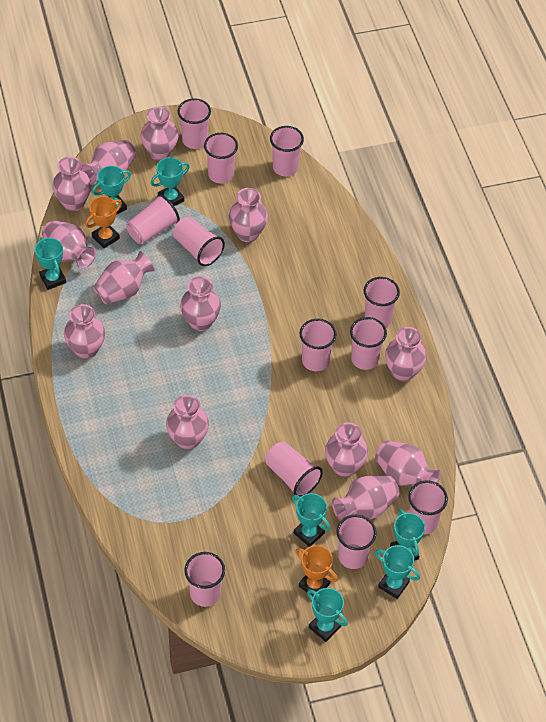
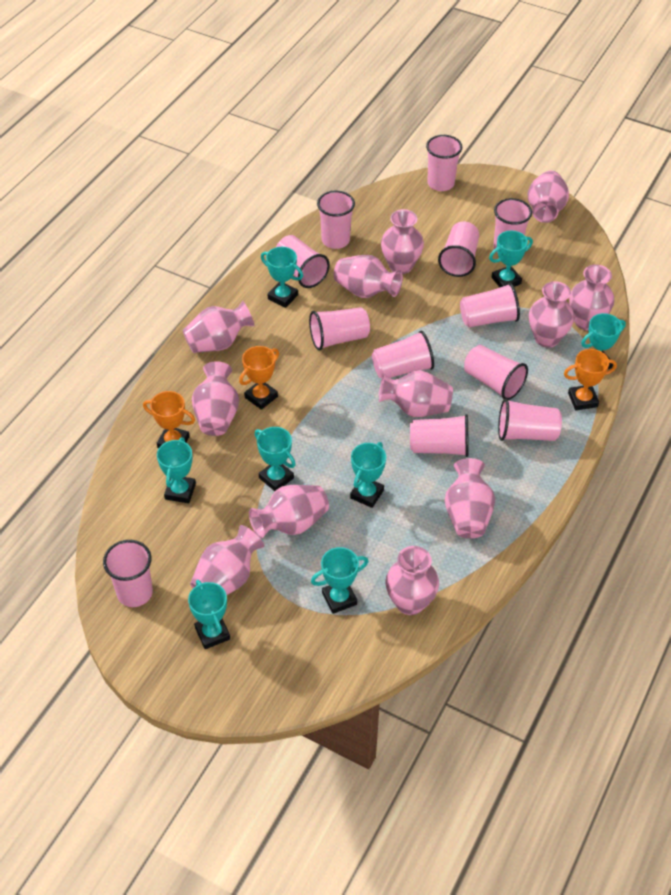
orange trophy: [85,196,122,248] [296,545,338,597] = 2 -> [143,391,195,448] [239,346,279,410] [564,349,617,410] = 3
pink vase: [42,220,96,269] [52,157,91,211] [64,304,105,359] [81,140,136,185] [93,251,155,305] [141,106,178,161] [166,395,209,450] [180,276,221,331] [229,188,268,242] [325,422,368,477] [332,476,399,521] [375,440,441,486] [385,327,426,381] = 13 -> [182,301,255,353] [190,525,264,595] [192,361,239,436] [249,485,329,538] [334,255,403,298] [379,370,453,417] [381,209,424,274] [385,546,439,615] [445,458,495,538] [528,171,569,223] [529,281,574,348] [569,265,614,330] = 12
turquoise trophy: [35,237,66,290] [92,166,131,215] [150,157,190,206] [292,493,330,547] [307,588,348,642] [375,545,420,599] [390,509,425,561] = 7 -> [157,438,196,503] [188,580,230,649] [254,427,296,491] [261,247,303,308] [311,547,369,614] [350,442,386,508] [489,231,533,287] [581,313,626,369] = 8

